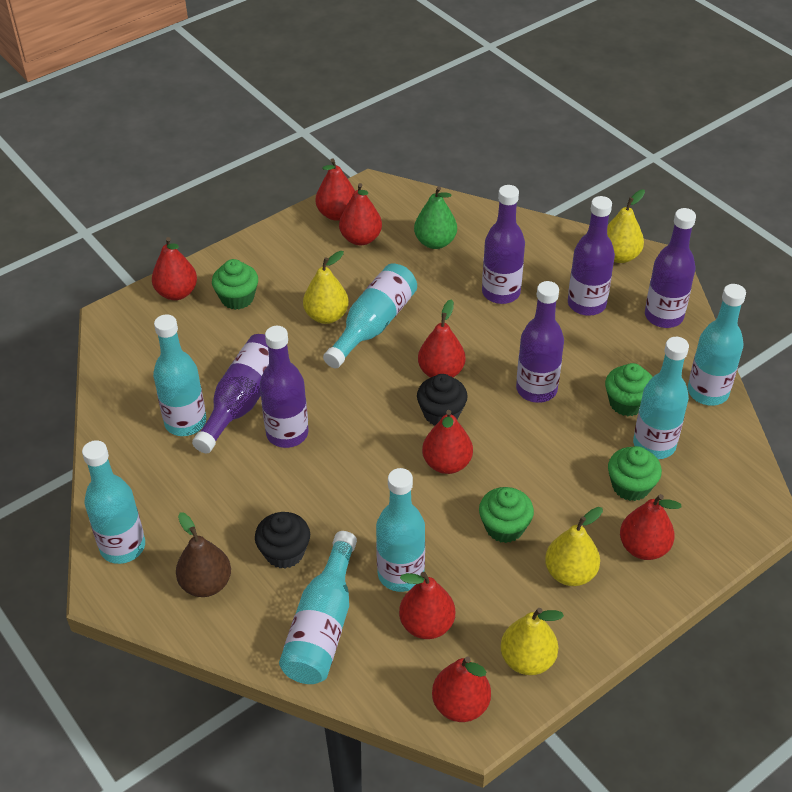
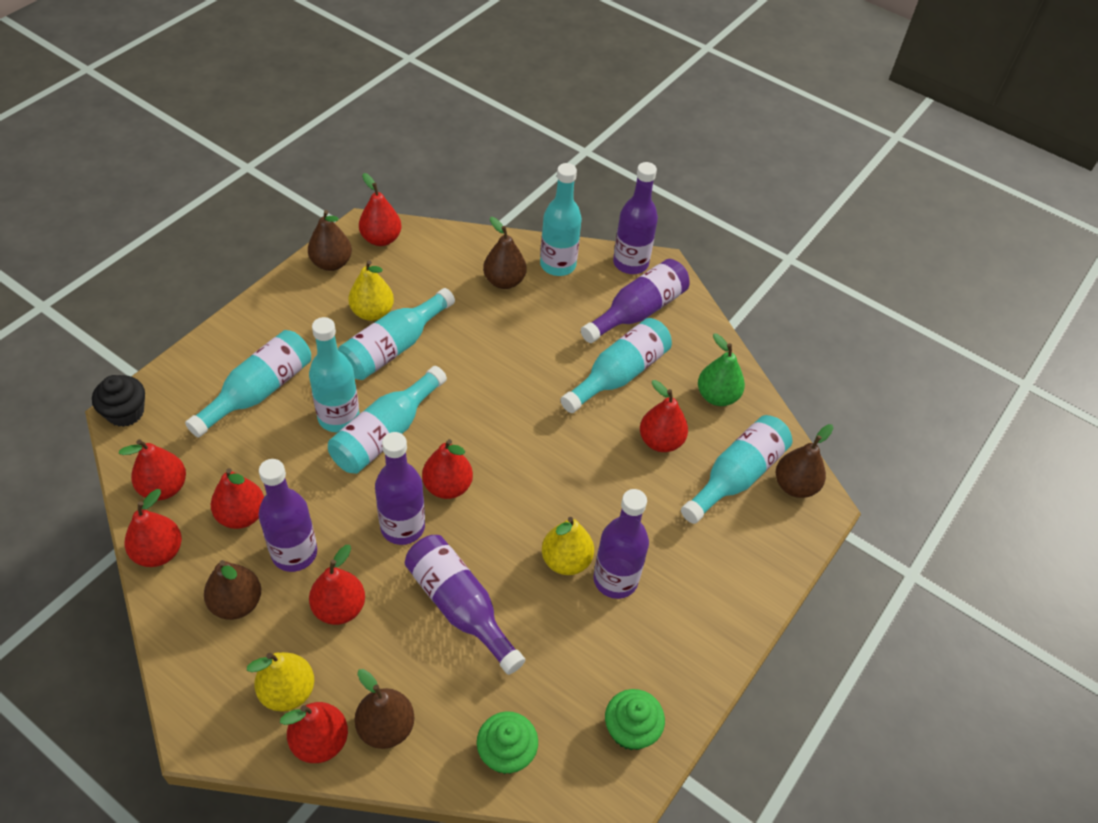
black cupcake: [255,512,310,569] [417,374,468,426] = 2 -> [92,375,145,427] = 1
brown pear: [176,512,231,597] = 1 -> [204,560,261,620] [308,210,352,271] [355,669,414,749] [483,217,526,289] [776,424,833,498] = 5
green cupcake: [212,259,258,310] [479,487,534,543] [605,363,652,416] [608,446,662,501] = 4 -> [477,711,538,774] [605,689,665,750] = 2
yellow pear: [303,251,349,324] [500,608,564,675] [545,507,603,586] [607,189,645,263] = 4 -> [247,652,314,712] [348,260,394,321] [542,517,594,575] = 3

